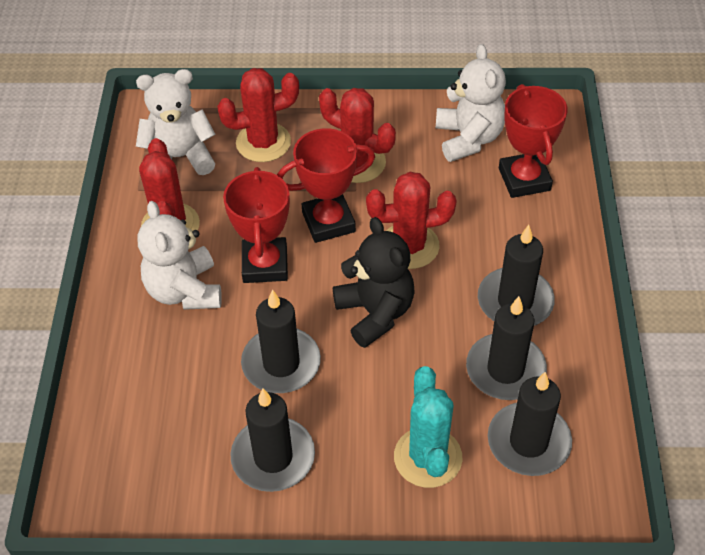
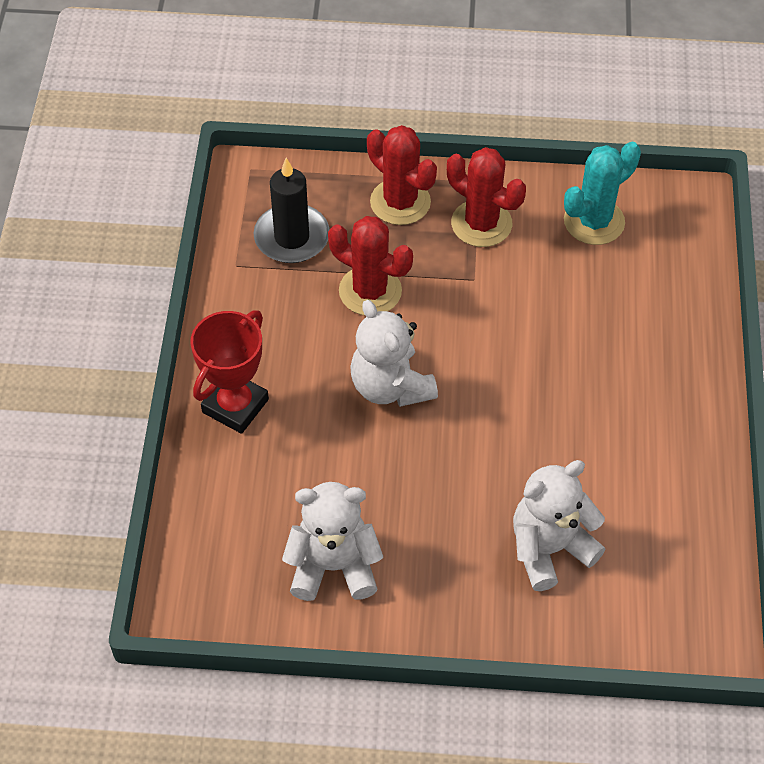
black candle: [230,388,315,492] [241,289,321,393] [466,296,547,400] [478,225,555,326] [488,372,572,476] = 5 -> [254,158,329,263] = 1
black teddy bear: [333,217,415,348] = 1 -> none = 0
red cactus: [139,138,200,231] [217,68,299,162] [319,88,396,183] [366,172,457,269] = 4 -> [328,216,413,315] [367,125,437,225] [447,147,526,247] = 3
red trophy: [223,167,290,283] [277,128,375,243] [499,84,568,198] = 3 -> [190,310,269,434] = 1

